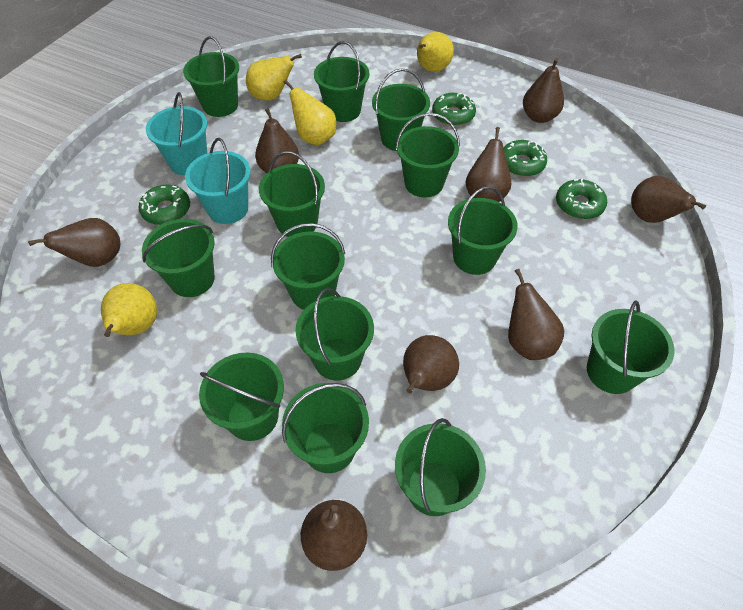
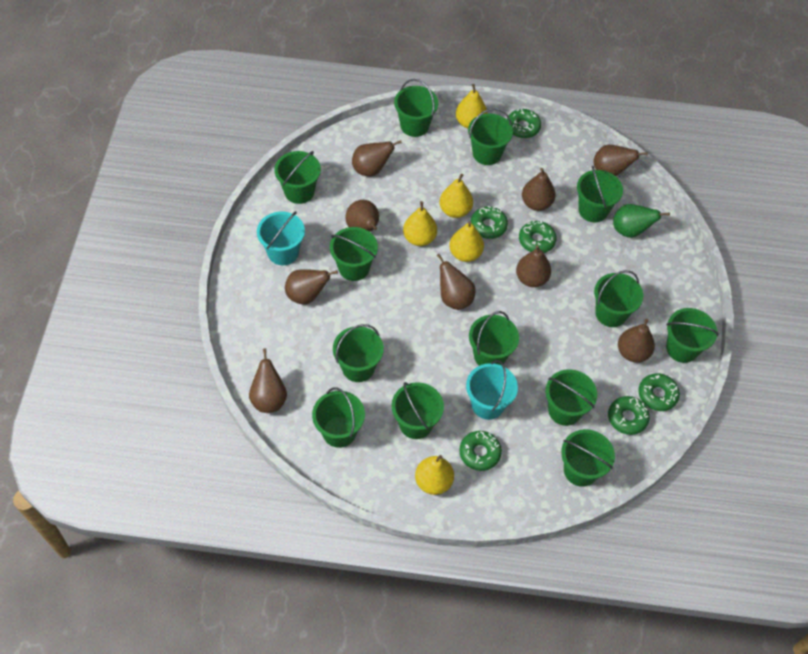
brown pear: [28,218,120,267] [255,108,299,173] [301,500,367,571] [403,335,459,393] [466,127,511,202] [508,269,564,360] [523,58,564,123] [631,176,706,223] = 8 -> [249,348,287,413] [285,269,338,304] [345,200,379,232] [352,140,402,176] [436,254,476,310] [516,245,551,287] [522,168,556,211] [594,145,648,176] [618,319,655,363] = 9
green donut: [139,185,190,225] [432,93,476,126] [503,140,547,177] [556,178,607,219] = 4 -> [459,431,502,471] [471,206,508,239] [507,108,541,138] [519,221,556,253] [608,396,650,435] [638,373,680,411] = 6
green pear: none = 0 -> [613,204,670,238] = 1
yellow pear: [101,283,157,337] [246,54,302,101] [284,80,336,145] [417,32,454,72] = 4 -> [403,201,437,246] [415,455,454,495] [440,174,473,218] [449,221,484,262] [456,84,488,128] = 5

